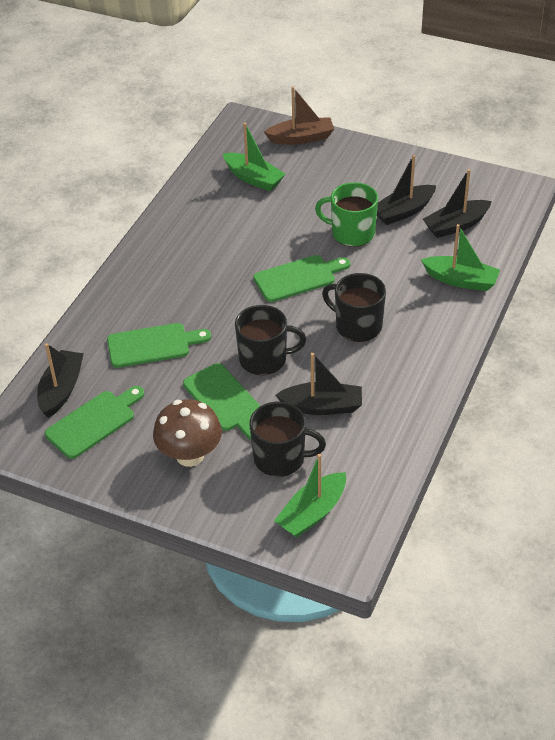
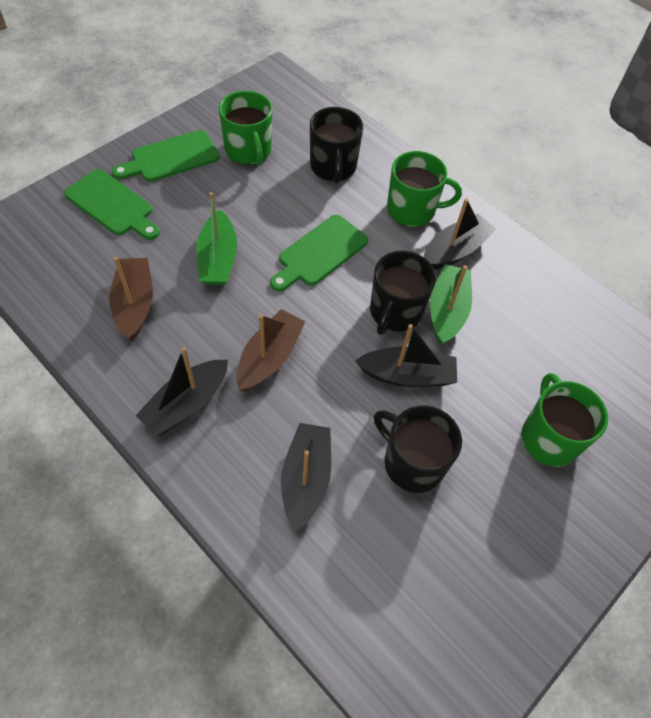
brown boat: [264,87,334,145] = 1 -> [109,257,153,340] [236,309,306,392] = 2
brown mushroom: [153,399,222,467] = 1 -> none = 0
green boat: [223,123,285,191] [274,454,346,538] [421,224,500,291] = 3 -> [196,192,237,285] [430,264,472,345] = 2
green cutting board: [45,386,145,459] [107,323,211,368] [183,363,260,440] [253,255,350,302] = 4 -> [64,169,160,240] [112,130,220,182] [270,215,368,292] = 3
green mug: [315,182,378,247] = 1 -> [219,91,272,166] [387,151,462,227] [521,373,608,467] = 3

